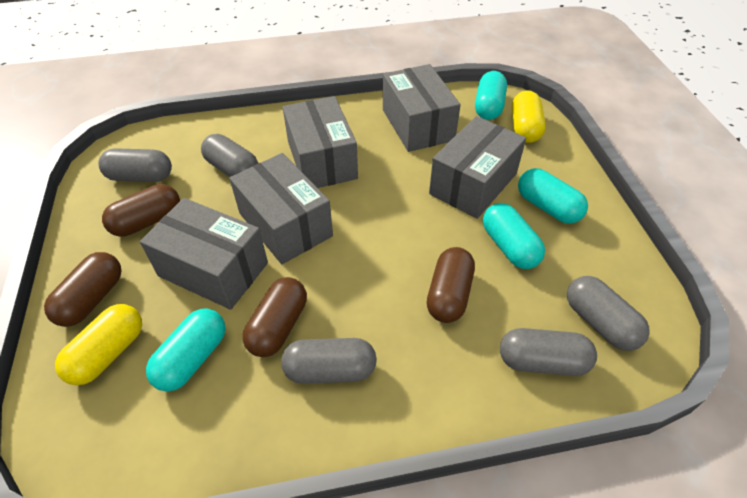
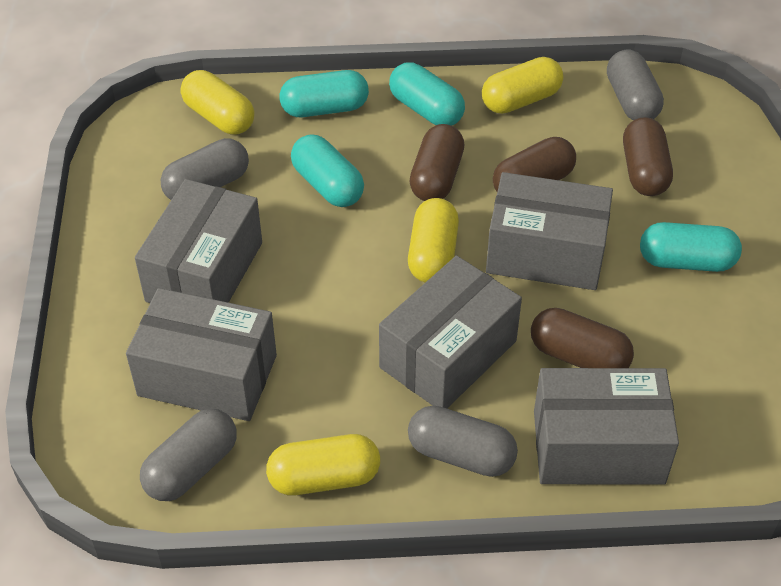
grey capsule: [98,148,172,182] [201,134,258,177] [281,338,377,384] [500,328,597,376] [567,276,650,351] = 5 -> [140,409,237,501] [160,138,249,200] [408,406,518,477] [607,50,664,120] = 4
yellow capsule: [55,304,142,385] [512,90,546,143] = 2 -> [181,70,254,135] [266,434,380,495] [408,198,459,283] [482,57,563,114] = 4

